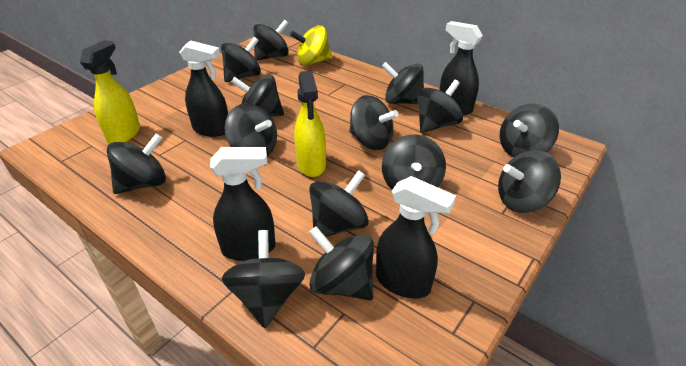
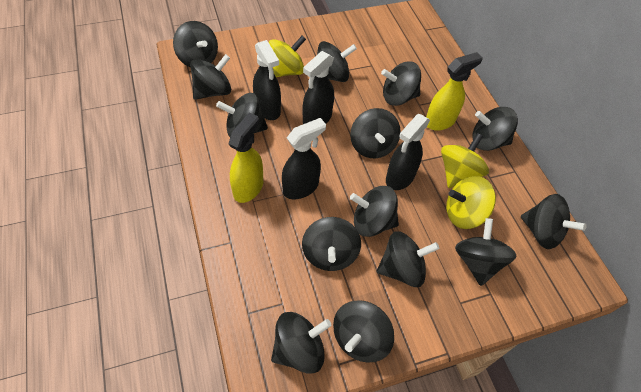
yellow spinning top: [290,25,332,66] = 1 -> [269,36,306,77] [441,133,489,188] [446,176,496,229] = 3

